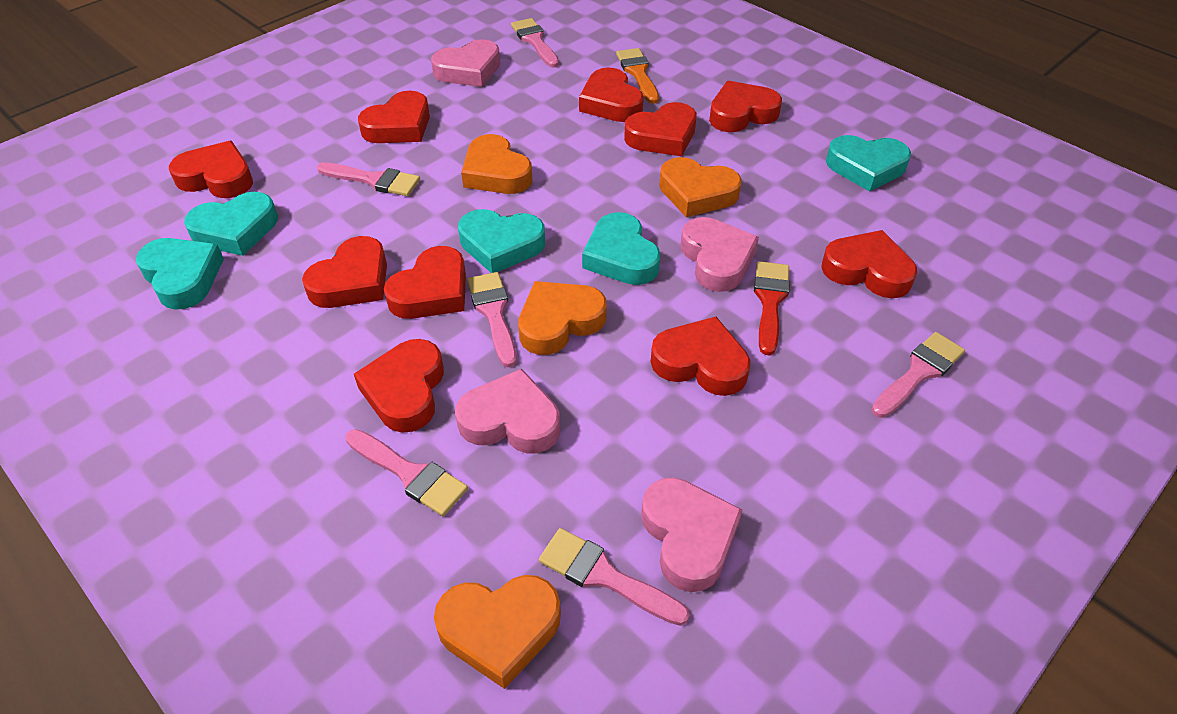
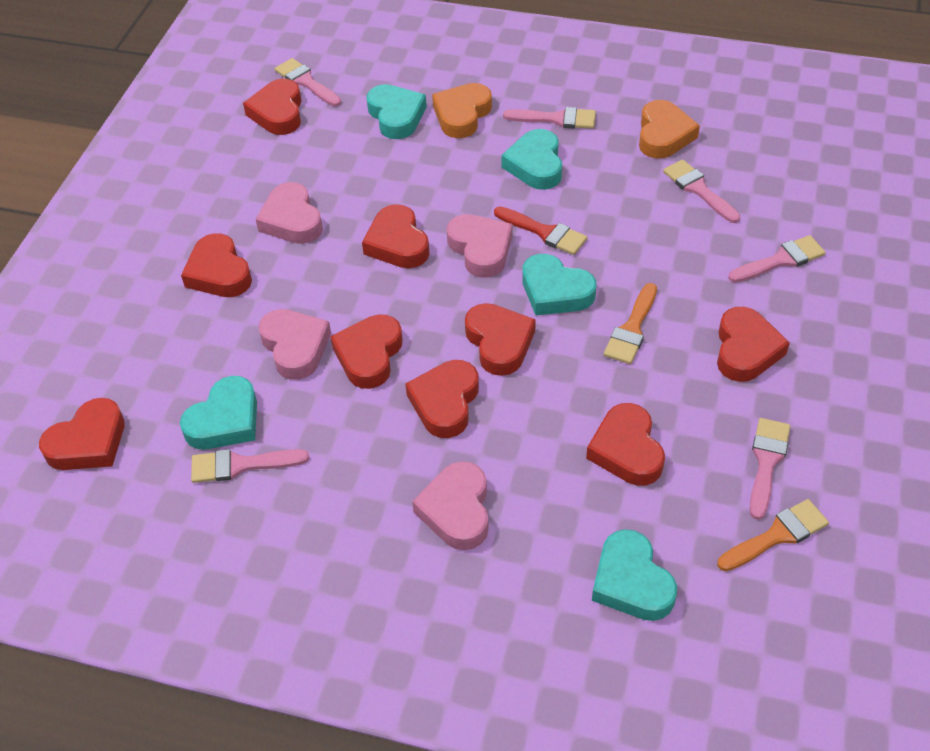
orange brush: [616,48,659,104] = 1 -> [604,283,657,364] [717,499,829,571] = 2
orange heart: [434,575,561,689] [461,134,532,194] [518,281,607,355] [659,157,742,217] = 4 -> [432,83,492,138] [639,100,700,159] = 2
red heart: [169,141,253,198] [302,236,387,308] [354,339,444,433] [358,91,430,143] [384,246,466,319] [579,68,644,122] [624,102,697,156] [651,317,750,396] [709,81,782,132] [821,230,917,298] = 10 -> [39,398,125,470] [181,233,252,297] [243,79,301,135] [330,314,403,389] [362,204,430,268] [405,360,479,438] [465,303,536,376] [586,403,665,486] [717,307,790,382] = 9

